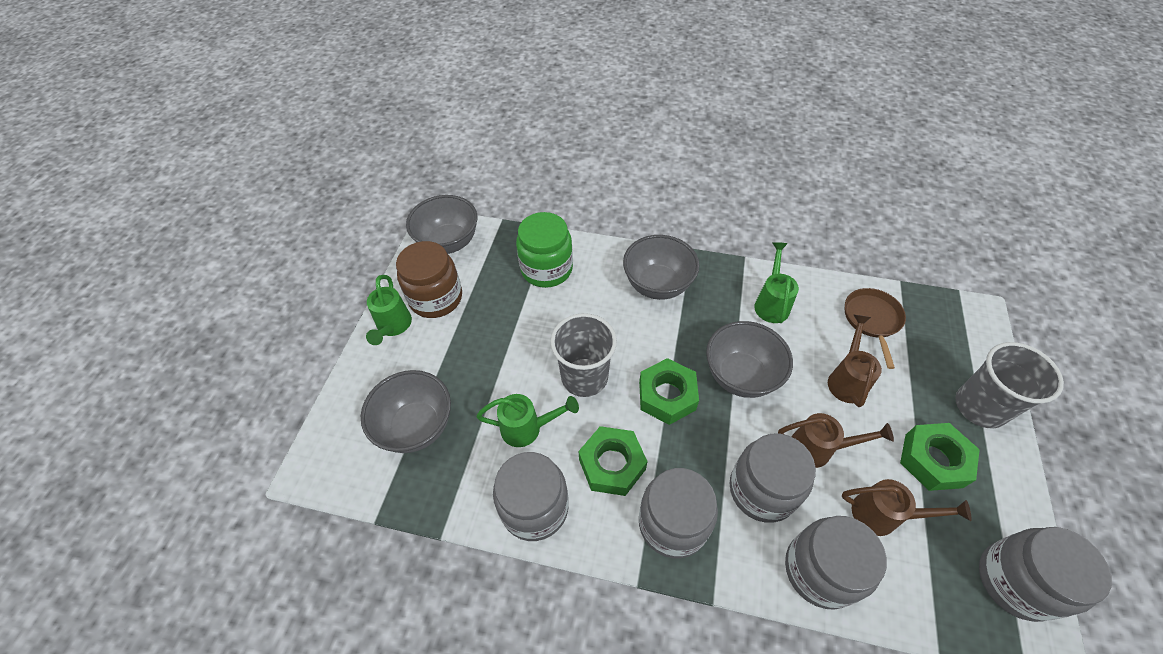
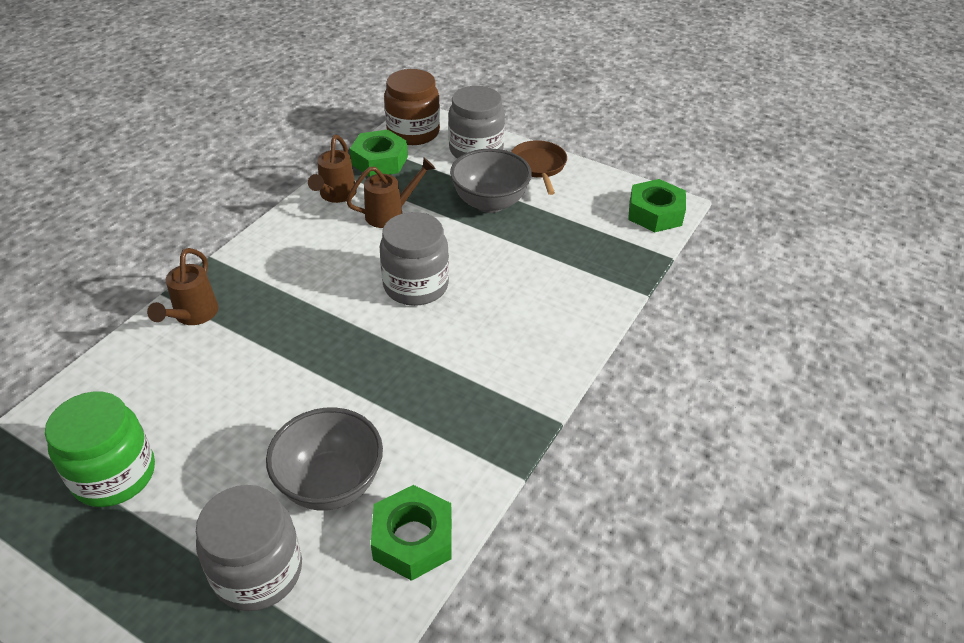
green watering can: [366,275,412,345] [476,394,579,447] [754,242,799,323] = 3 -> none = 0
grey bowl: [361,370,451,453] [406,195,477,254] [623,235,700,300] [706,321,793,398] = 4 -> [266,407,383,511] [450,149,532,213] = 2
grey cup: [550,313,617,397] [955,342,1064,429] = 2 -> none = 0
grey jar: [493,452,569,541] [639,468,718,558] [730,434,816,523] [785,516,887,610] [979,527,1112,622] = 5 -> [196,485,302,611] [380,212,449,306] [448,86,505,158] = 3

